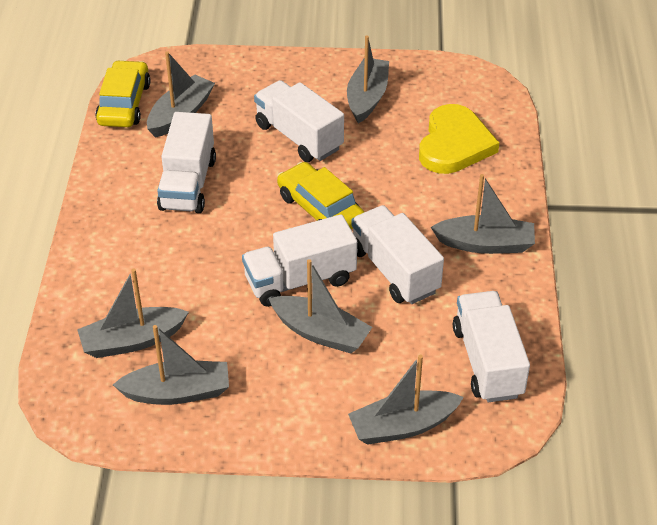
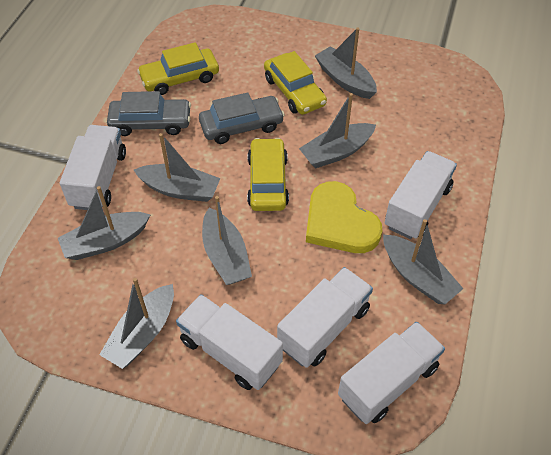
grey car: none = 0 -> [107,91,191,136] [199,92,285,144] = 2
yellow car: [95,60,151,127] [277,162,364,229] = 2 -> [137,42,219,95] [247,138,289,211] [264,51,327,115] = 3

